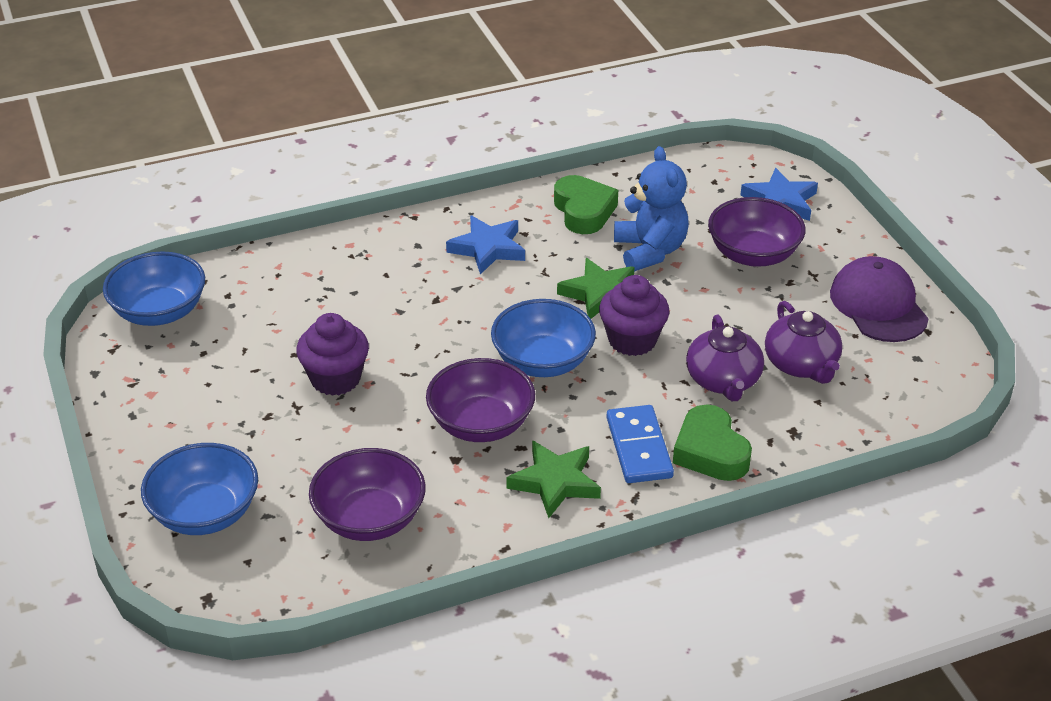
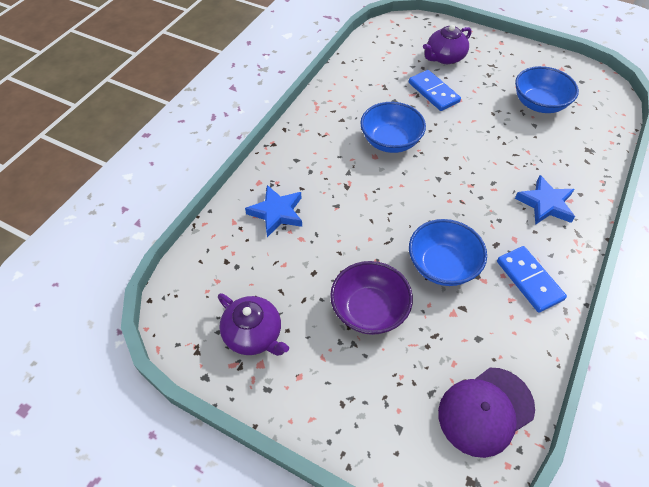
blue domino: [607,405,674,483] = 1 -> [409,70,461,111] [497,246,567,313] = 2
blue teddy bear: [614,146,689,272] = 1 -> none = 0
green heart: [554,175,618,234] [673,404,752,481] = 2 -> none = 0
green star: [506,440,601,518] [557,258,634,319] = 2 -> none = 0
purple bowl: [309,448,426,541] [426,358,535,442] [708,197,806,267] = 3 -> [330,261,413,335] = 1
purple cupcake: [296,313,369,396] [599,275,669,356] = 2 -> none = 0

